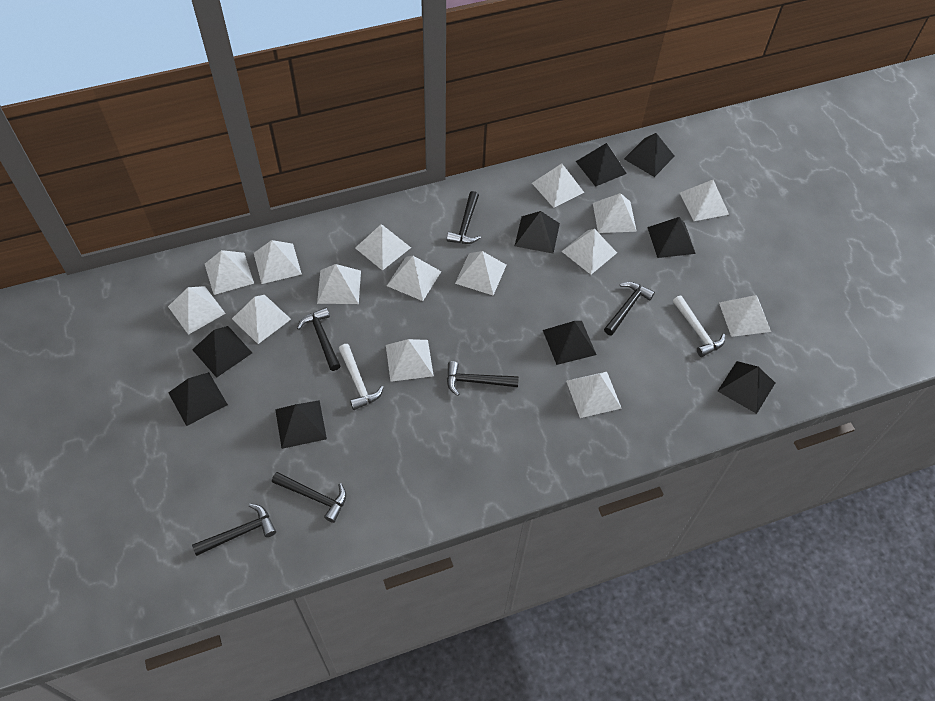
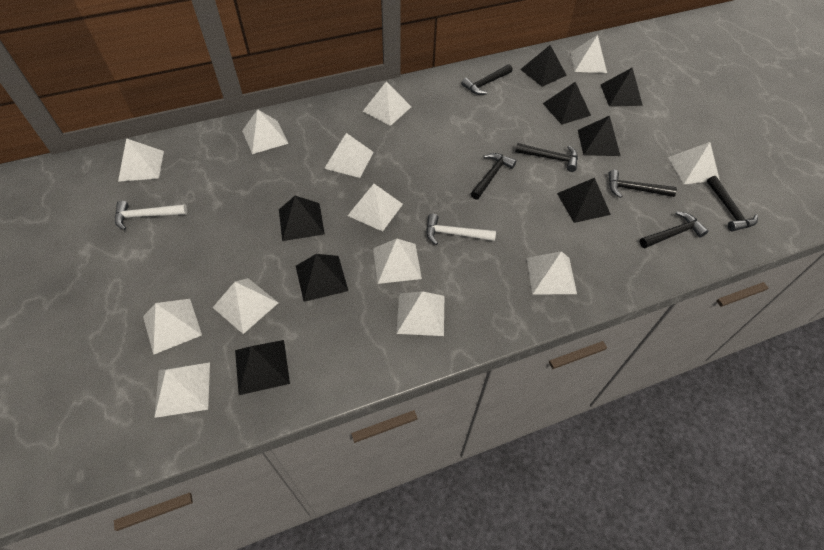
black pyramid: [168,372,228,426] [192,326,252,378] [275,400,327,449] [515,211,560,253] [543,321,597,365] [576,143,627,187] [624,133,675,177] [647,217,696,258] [718,361,775,414] = 9 -> [235,340,290,395] [279,196,325,241] [296,254,348,302] [520,45,567,87] [543,82,591,125] [557,178,611,223] [578,116,620,156] [601,67,643,107] = 8
white pyramid: [168,286,226,335] [205,250,254,295] [232,295,291,344] [254,240,302,284] [317,264,361,304] [355,224,411,271] [386,339,434,382] [387,256,442,301] [455,251,506,295] [532,164,584,208] [561,229,617,275] [566,372,622,418] [593,193,637,233] [680,180,729,221] [719,295,771,337] = 15 -> [118,138,164,182] [143,299,202,355] [154,362,210,418] [213,278,278,334] [242,109,289,154] [324,133,374,178] [347,184,403,232] [362,81,411,126] [373,239,422,284] [396,291,444,336] [527,251,577,294] [571,35,607,73] [668,142,720,184] = 13

